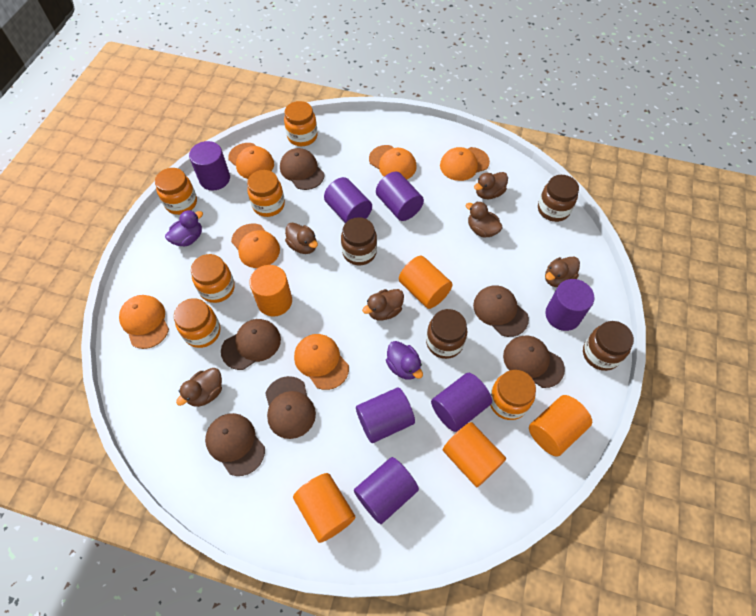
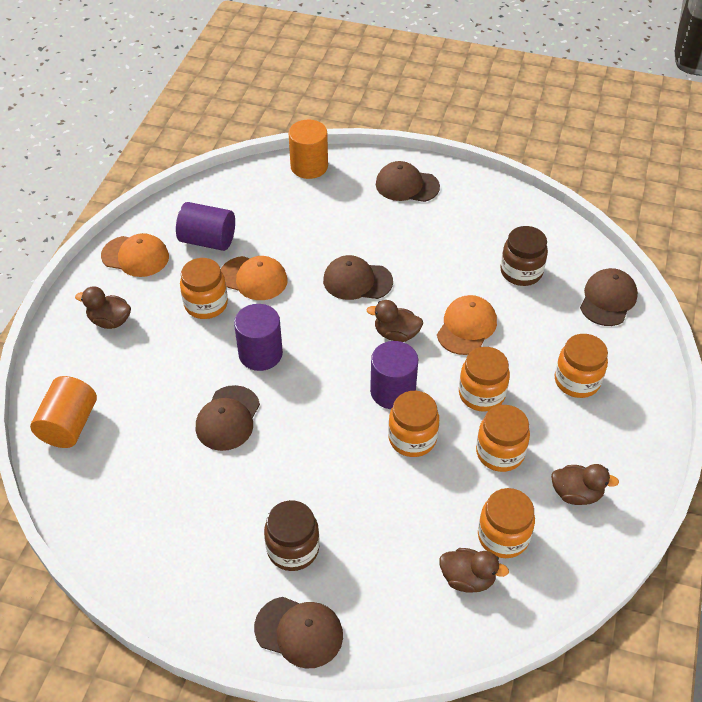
brown cap: [205,413,265,476] [221,319,281,370] [265,376,316,439] [280,148,325,190] [473,285,529,337] [503,336,565,388] = 6 -> [196,385,260,451] [254,597,343,669] [323,255,393,300] [376,161,440,202] [580,268,638,326] = 5
brown duck: [176,368,222,407] [285,222,318,254] [362,289,404,321] [465,201,503,238] [474,172,508,199] [545,256,580,287] = 6 -> [75,286,131,329] [366,300,423,342] [439,548,509,593] [551,464,619,505] = 4
brown jar: [341,217,377,265] [426,309,467,359] [538,175,579,222] [583,321,634,371] = 4 -> [264,500,320,571] [500,226,548,286] = 2
orange cap: [119,295,169,349] [228,143,274,179] [231,223,280,268] [294,334,349,390] [369,145,416,180] [440,147,490,181] = 6 -> [101,233,169,277] [221,256,288,300] [437,295,497,355] = 3
orange cylinder: [250,265,292,317] [293,473,356,543] [399,256,453,309] [442,422,506,487] [529,395,592,457] = 5 -> [30,376,97,448] [288,120,328,179] = 2
purple cylinder: [189,141,230,190] [324,177,372,223] [354,457,419,524] [356,387,415,443] [376,172,424,221] [431,373,492,432] [545,279,595,331] = 7 -> [176,202,235,251] [234,304,283,371] [370,341,418,409] = 3
purple duck: [165,210,203,247] [386,341,423,380] = 2 -> none = 0

